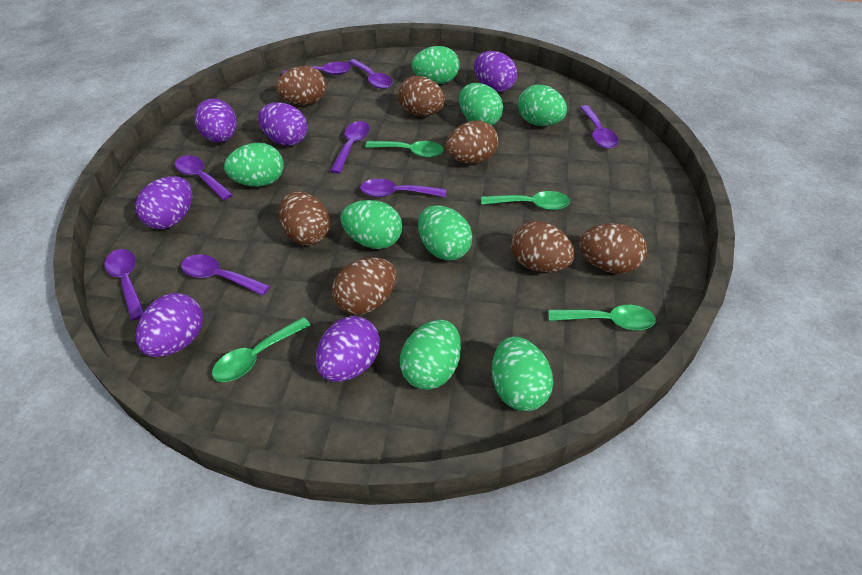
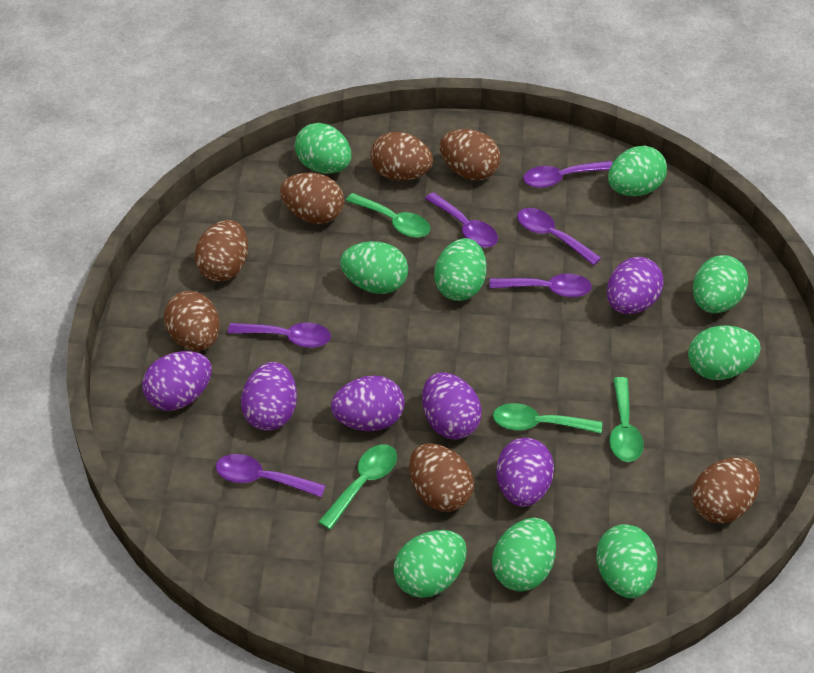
green egg: [224,143,284,187] [340,200,403,249] [400,319,461,390] [412,46,460,84] [418,205,473,261] [459,83,503,126] [492,337,553,411] [518,85,567,126] = 8 -> [295,123,352,174] [340,241,408,294] [394,530,467,598] [434,238,487,301] [492,518,556,592] [596,524,657,598] [608,146,667,196] [688,326,761,380] [693,255,748,313] = 9
purple spoon: [105,249,144,321] [175,155,233,200] [181,254,270,296] [282,62,351,75] [330,121,370,173] [348,59,393,89] [360,179,446,197] [580,105,618,149] = 8 -> [216,454,326,497] [228,322,331,348] [425,192,498,248] [489,274,592,297] [517,208,601,266] [523,161,613,188] = 6

